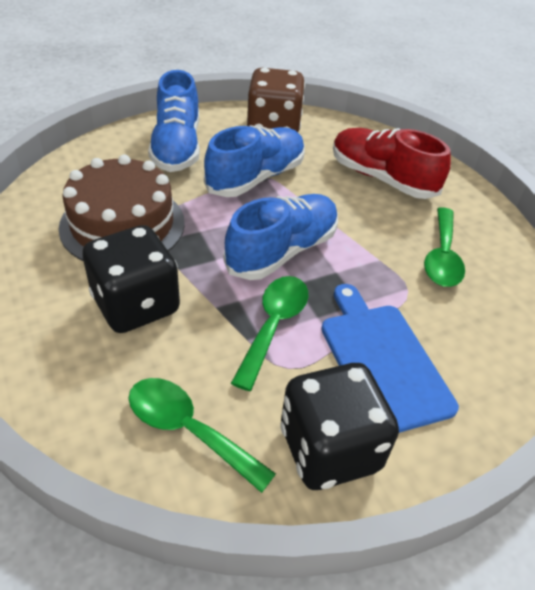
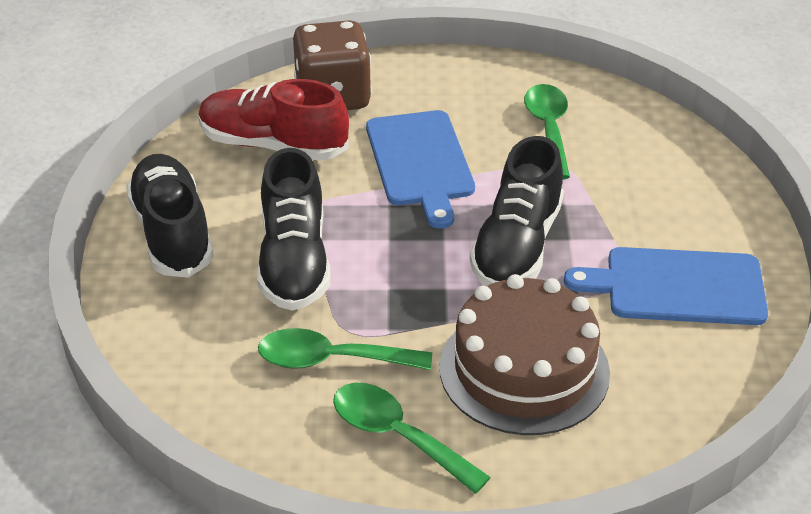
black dice: [82,225,180,333] [280,363,399,490] = 2 -> none = 0
black shoe: none = 0 -> [126,154,214,278] [257,148,331,311] [470,136,564,286] = 3
blue cutting board: [321,284,459,433] = 1 -> [366,110,475,229] [564,247,768,325] = 2
blue shoe: [148,70,200,172] [204,125,305,197] [223,194,338,280] = 3 -> none = 0

